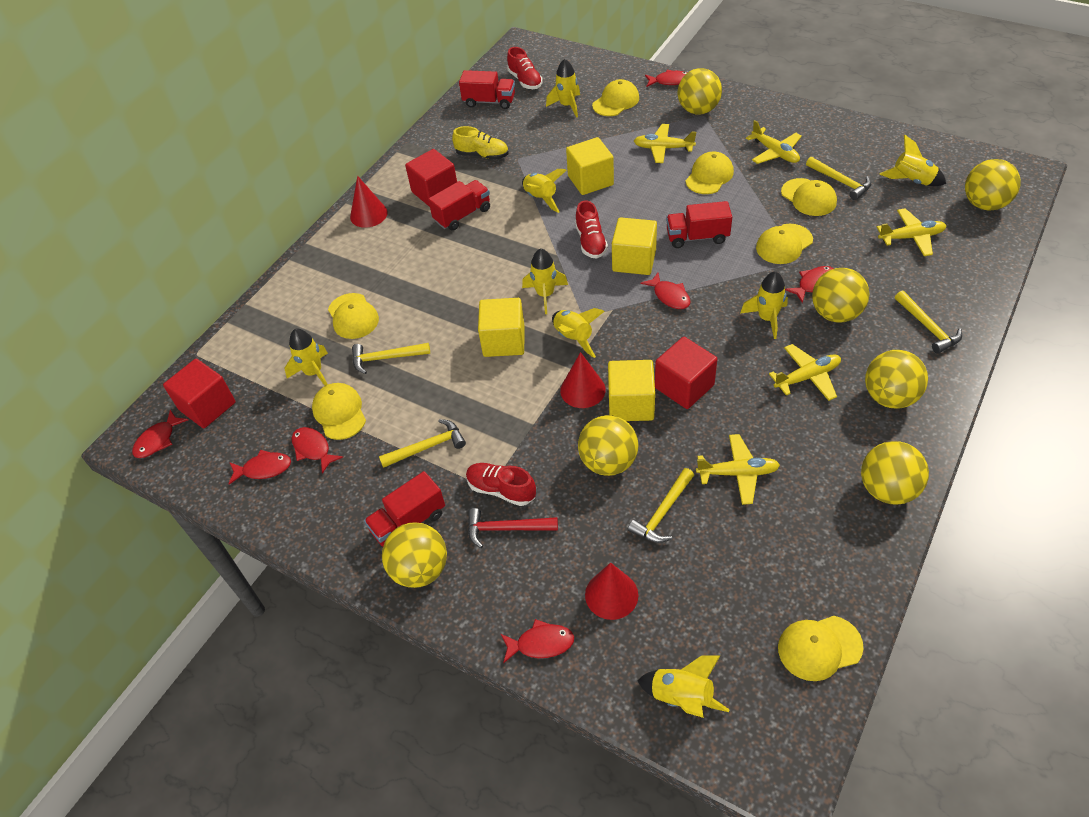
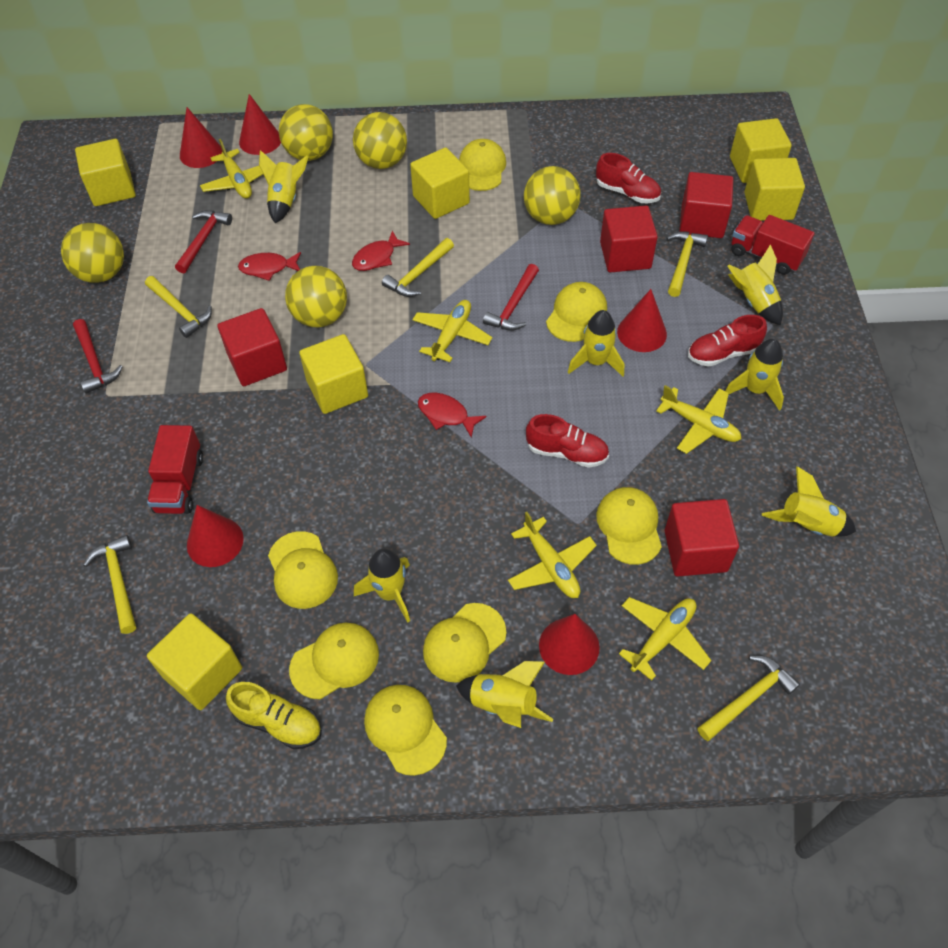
red cone: [350,176,388,228] [560,352,606,408] [585,562,638,620] = 3 -> [180,107,222,168] [187,505,244,567] [239,94,281,155] [539,614,600,675] [617,289,667,352] = 5
red cube: [163,359,236,428] [405,149,457,207] [655,337,717,409] = 3 -> [218,308,287,386] [600,206,658,272] [665,499,739,577] [680,172,733,238] = 4
red fish: [132,410,188,458] [228,450,291,485] [292,427,343,474] [500,619,574,664] [640,273,691,309] [645,70,687,87] [785,266,834,303] = 7 -> [238,252,301,281] [352,231,410,271] [418,393,487,438] = 3
red hammer: [468,508,558,548] = 1 -> [73,319,123,394] [175,210,232,273] [483,264,539,331] = 3
red truck: [364,471,445,547] [428,180,490,231] [459,70,515,109] [666,201,732,248] = 4 -> [147,425,203,514] [732,215,814,275] = 2
yellow ball: [382,522,447,588] [578,415,639,476] [678,68,722,115] [812,268,869,323] [861,441,929,505] [865,350,928,408] [965,159,1021,210] = 7 -> [61,223,124,283] [279,104,333,161] [285,266,347,328] [353,112,407,169] [524,166,581,225] = 5
yellow cube: [478,298,524,357] [566,137,614,195] [608,360,655,421] [612,217,657,275] = 4 -> [75,139,136,206] [147,613,242,710] [299,334,368,414] [410,147,470,219] [730,118,792,183] [744,158,805,221] = 6
yellow rocket: [285,329,328,386] [522,169,567,213] [522,248,568,314] [546,59,580,118] [552,308,605,358] [637,655,730,718] [740,271,788,339] [879,135,946,186] = 8 -> [259,150,309,224] [354,549,410,623] [456,661,553,728] [568,310,624,376] [725,339,784,411] [728,244,783,325] [762,466,856,537] = 7

